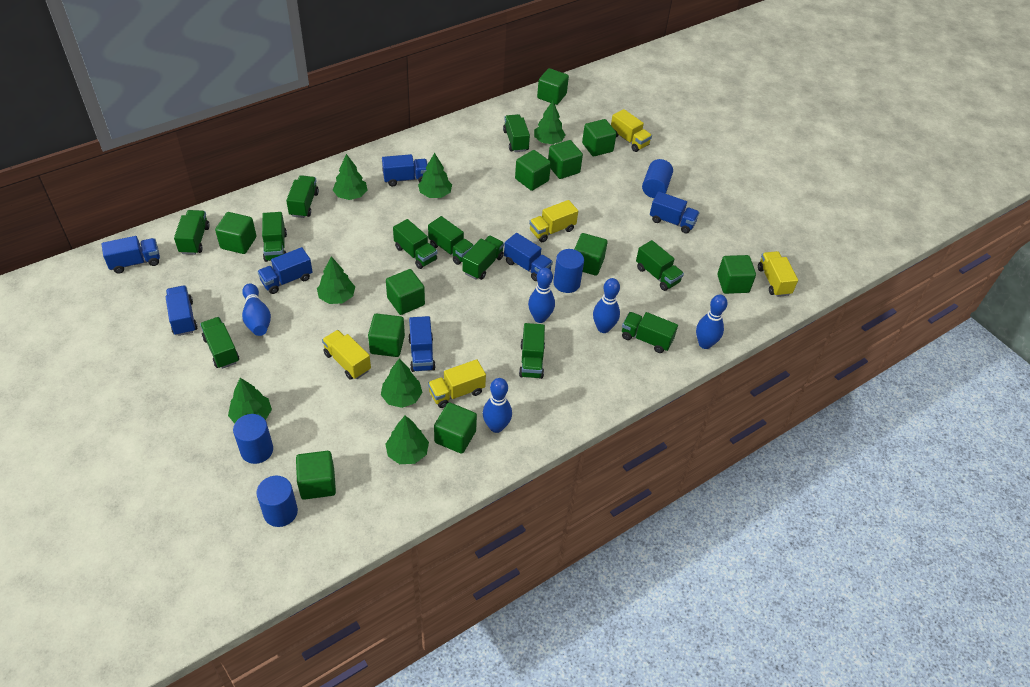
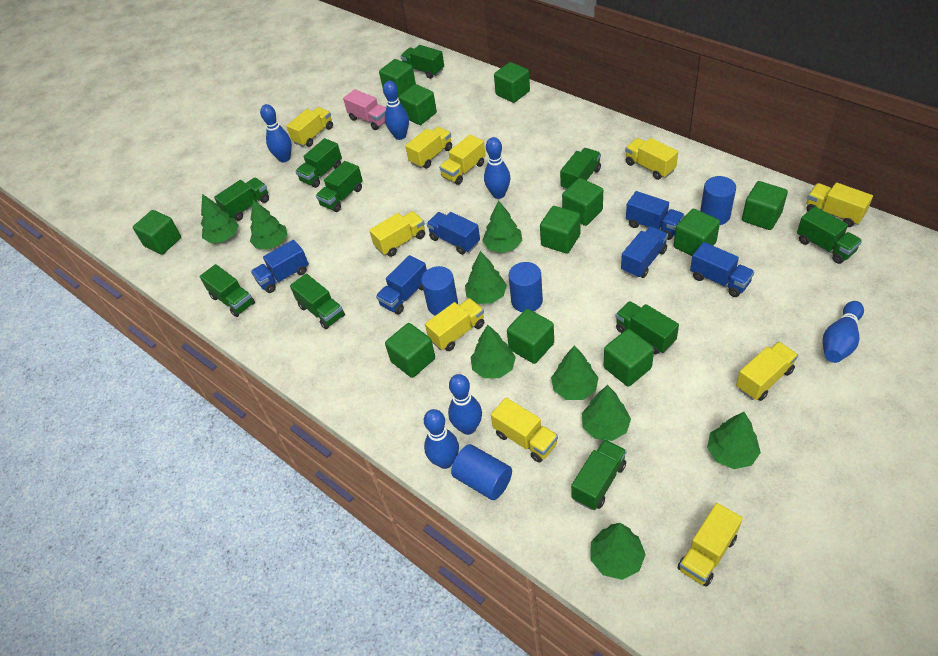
blue bowling pin: [242,283,271,336] [483,378,512,433] [528,268,555,323] [593,278,620,333] [696,294,727,349] = 5 -> [260,104,292,162] [383,81,409,140] [424,409,459,469] [448,374,482,435] [484,137,511,199] [822,301,864,363] = 6
blue truck: [102,236,160,274] [166,285,198,336] [257,247,313,294] [382,154,428,187] [408,316,436,372] [504,233,553,281] [650,192,699,233] = 7 -> [251,240,309,293] [376,255,427,315] [427,212,480,255] [621,227,668,278] [626,191,684,240] [690,242,755,297] = 6
green tree: [228,378,272,424] [317,257,355,304] [333,154,367,200] [381,359,422,408] [385,415,429,464] [418,153,452,198] [534,101,565,144] = 7 -> [201,194,239,243] [250,200,287,249] [465,251,507,304] [471,325,516,378] [482,200,522,253] [551,345,598,400] [582,385,631,441] [590,523,646,580] [707,412,761,469] = 9
green truck: [174,210,210,255] [200,317,239,369] [262,212,287,262] [286,175,319,218] [393,219,437,269] [428,216,474,265] [462,235,504,280] [503,114,530,152] [519,323,545,379] [622,312,678,353] [636,240,684,291] = 11 -> [200,264,255,317] [214,178,269,221] [290,274,345,329] [295,138,342,188] [316,161,363,212] [400,45,444,79] [560,148,601,190] [571,439,627,510] [615,301,679,354] [797,206,862,264] = 10
pink truck: none = 0 -> [343,89,386,130] = 1
yellow truck: [322,330,371,380] [428,359,486,408] [529,200,578,242] [611,109,652,152] [758,251,798,297] = 5 -> [286,107,333,147] [369,211,425,257] [405,127,452,168] [425,298,485,351] [439,134,486,185] [491,398,558,463] [625,138,678,180] [678,503,743,587] [736,342,798,401] [806,183,873,227] = 10

